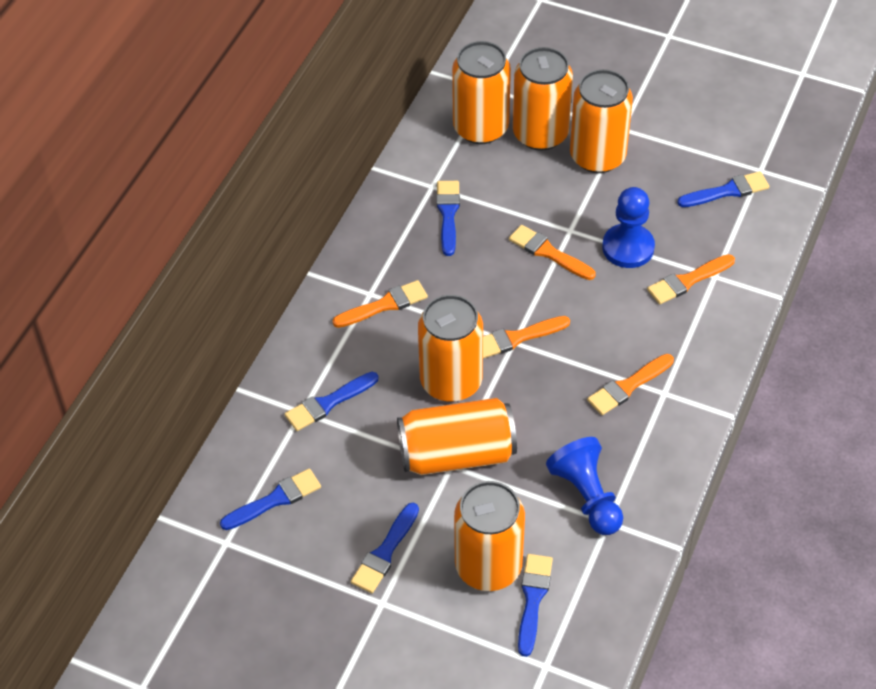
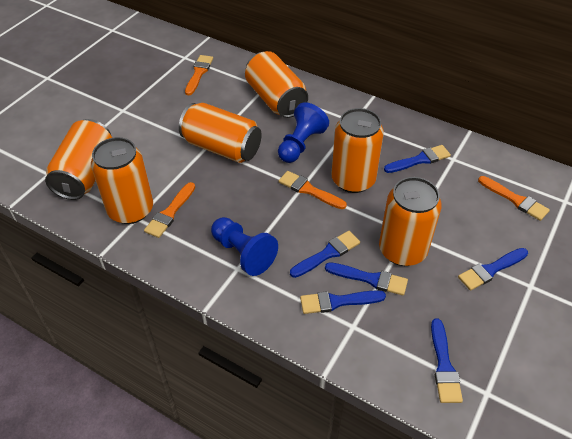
orange brush: [333,280,428,328] [483,316,570,359] [509,225,596,280] [587,354,674,415] [647,254,735,304] = 5 -> [144,182,195,238] [185,55,213,95] [279,171,347,209] [478,176,550,221] = 4

